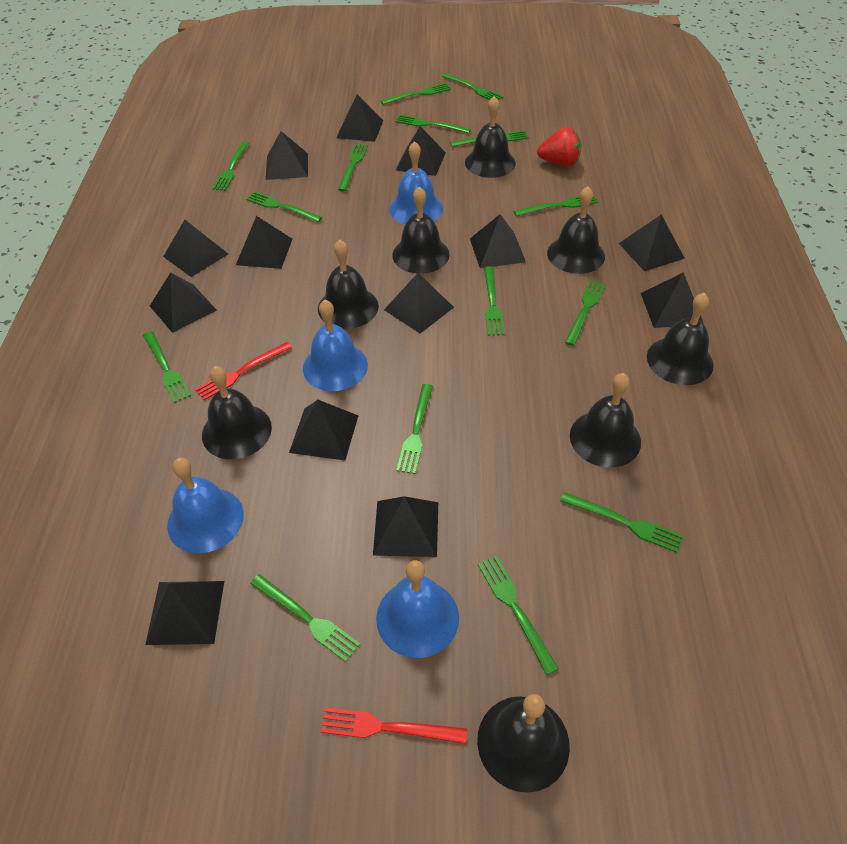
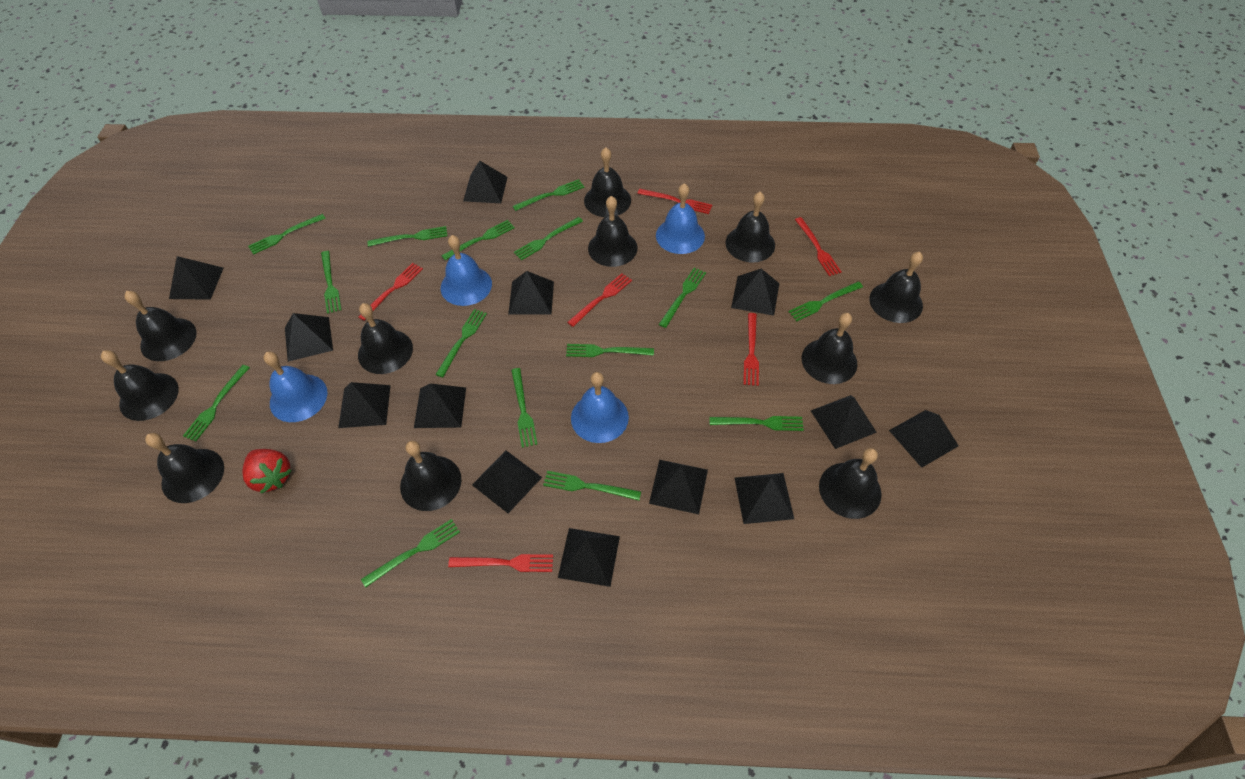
black bell: [202,366,272,459] [318,240,379,329] [392,187,450,274] [465,96,516,178] [477,694,570,793] [547,187,605,274] [570,373,641,468] [647,293,714,385] = 8 -> [101,350,179,421] [125,291,197,361] [145,433,224,503] [358,303,413,374] [400,441,462,511] [584,147,631,217] [588,196,637,267] [725,192,775,263] [802,313,857,384] [819,448,882,519] [869,252,923,323] = 11
red fork: [195,342,292,400] [321,708,467,744] = 2 -> [359,263,423,321] [448,554,553,572] [567,273,632,327] [637,189,712,214] [743,313,759,386] [795,217,841,276] = 6

